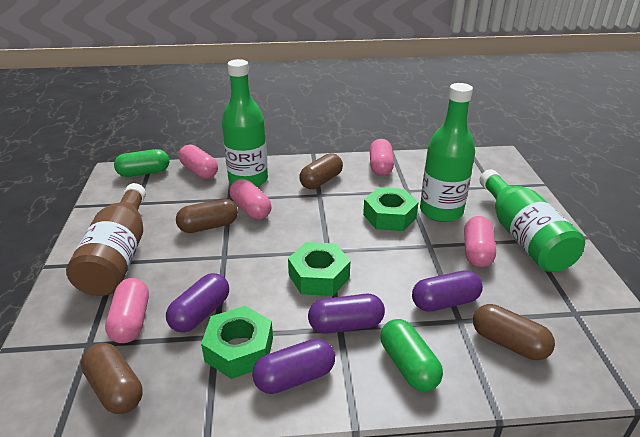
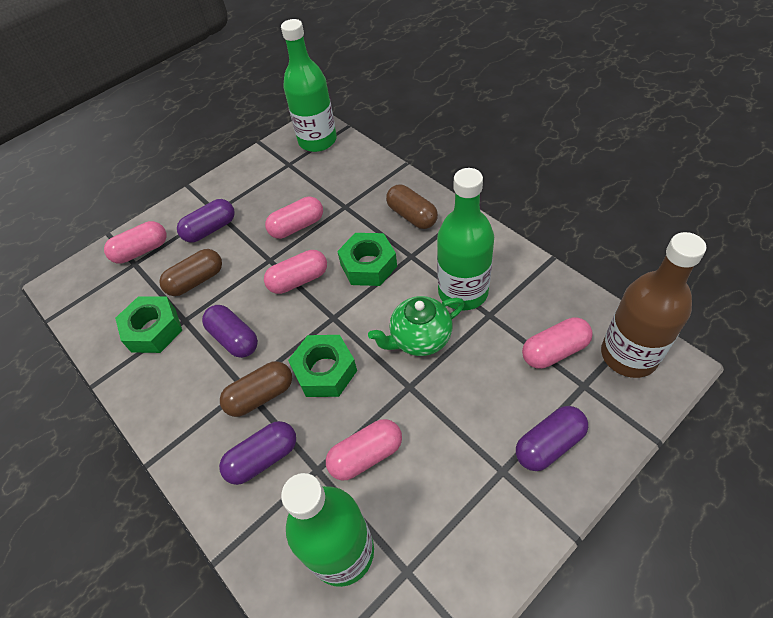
brown capsule: [81,343,143,414] [176,199,238,233] [299,153,343,189] [473,304,555,360] = 4 -> [159,249,222,296] [220,361,292,417] [386,184,438,229] = 3
green capsule: [114,149,169,177] [380,319,443,391] = 2 -> none = 0
green teapot: none = 0 -> [368,296,465,356] = 1

